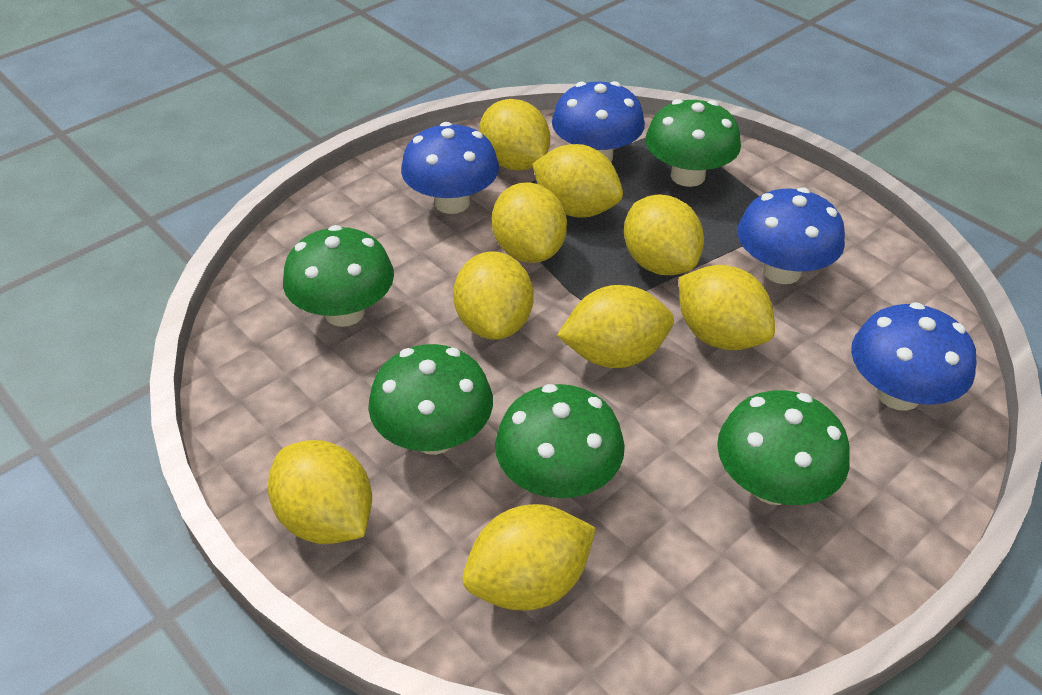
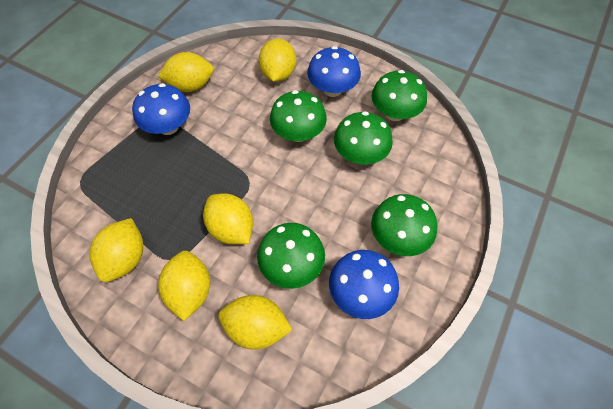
blue mushroom: [401,122,499,214] [552,81,645,161] [737,188,845,284] [851,302,977,411] = 4 -> [132,83,190,135] [307,46,361,97] [329,250,399,319] = 3
yellow lemon: [268,440,372,544] [453,251,534,340] [463,504,596,611] [479,99,550,171] [492,182,567,263] [532,144,623,218] [557,285,674,368] [624,194,704,275] [679,265,775,350] = 9 -> [89,218,143,282] [158,52,214,92] [158,251,210,321] [203,193,253,244] [219,295,292,350] [259,39,296,82] = 6

